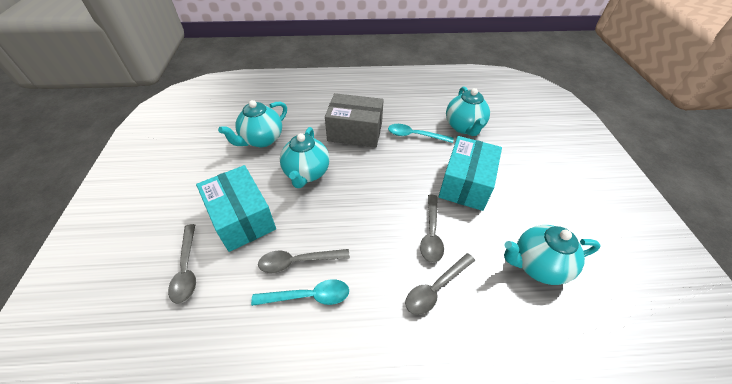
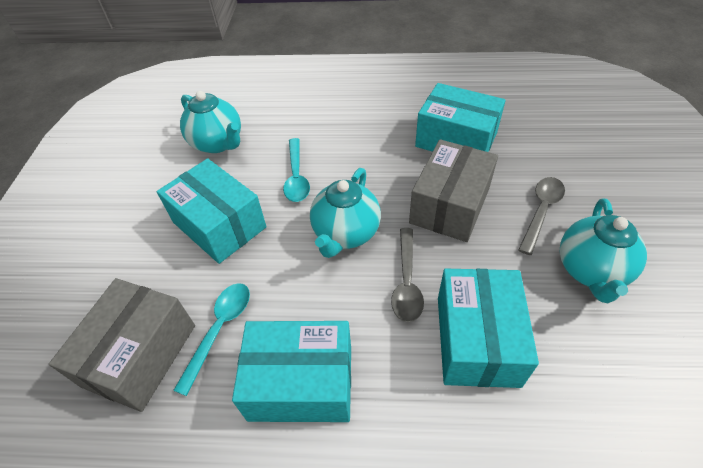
grey box: [325,93,384,147] = 1 -> [49,278,195,412] [409,139,498,242] = 2
grey spoon: [168,224,196,304] [258,249,350,273] [405,253,475,315] [420,195,444,263] = 4 -> [391,228,424,322] [518,177,565,255] = 2
turquoise box: [196,165,276,252] [438,136,502,211] = 2 -> [157,158,266,264] [232,321,351,422] [415,83,506,152] [438,269,539,388] = 4
turquoise teapot: [218,100,287,147] [280,127,330,188] [446,86,490,136] [504,225,601,285] = 4 -> [180,91,241,153] [310,168,381,258] [560,198,647,303] = 3

